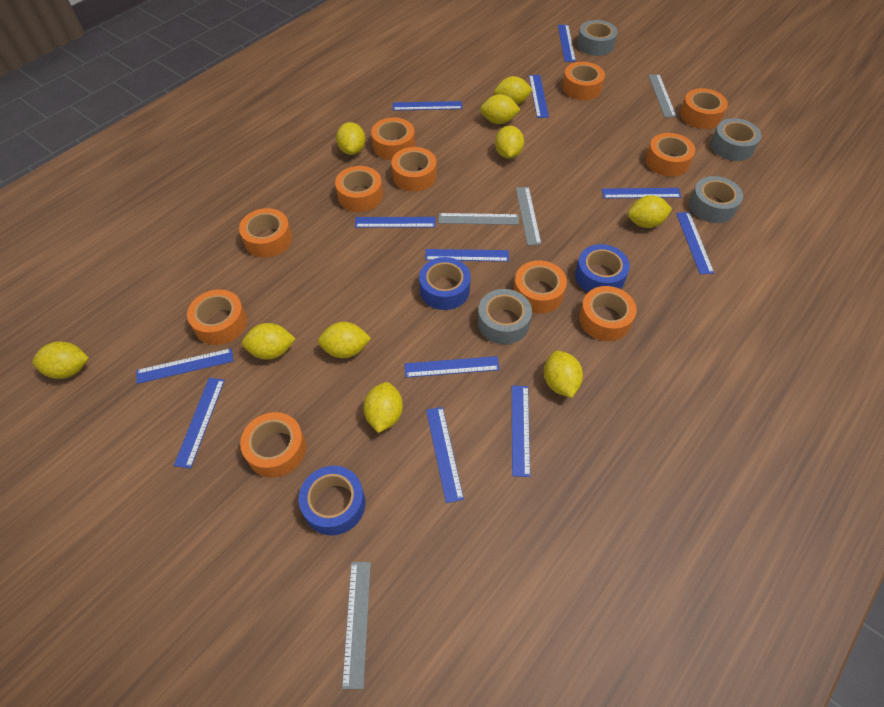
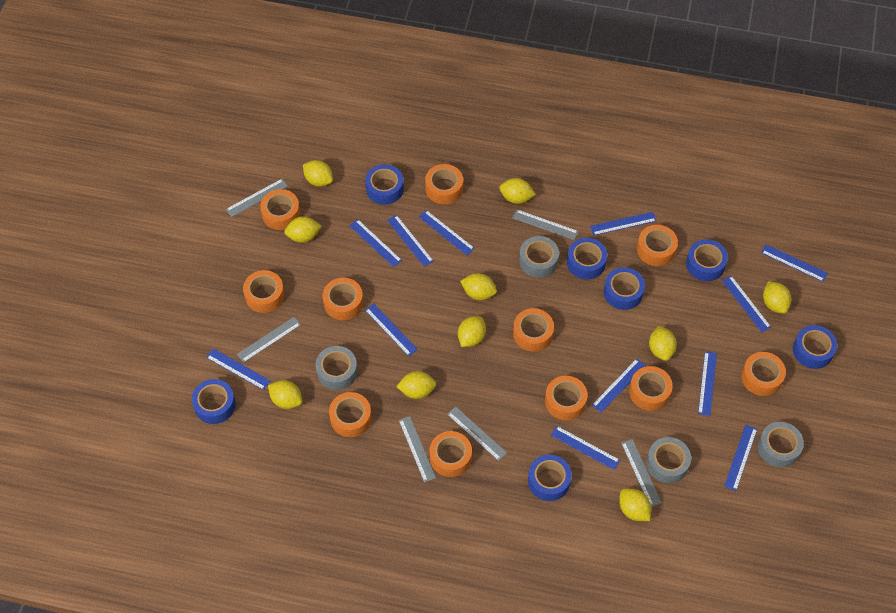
blue tape: [299,466,365,535] [419,257,471,310] [575,244,630,292] = 3 -> [192,379,236,424] [365,164,404,205] [528,455,572,501] [567,238,607,280] [604,267,645,310] [686,239,728,281] [793,325,837,369] = 7
grey ruler: [342,562,371,689] [439,213,519,225] [516,187,541,245] [648,74,677,117] = 4 -> [226,179,288,217] [237,317,301,363] [399,416,436,482] [447,406,507,461] [513,210,578,240] [621,439,662,507] = 6

